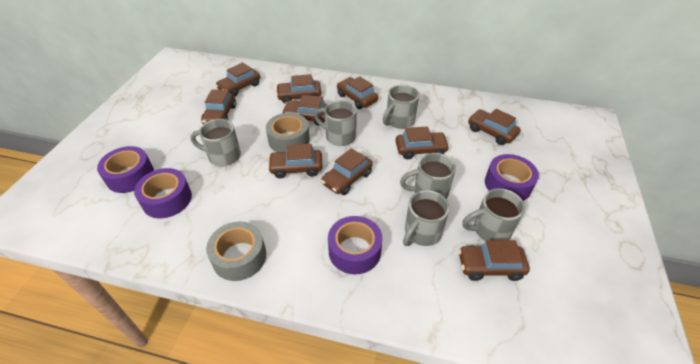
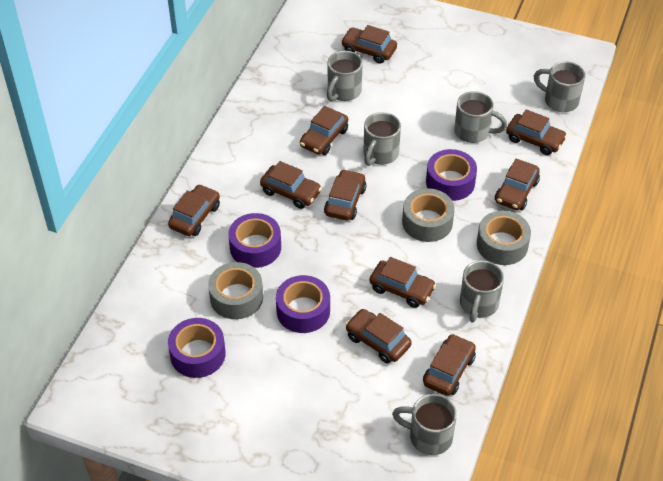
grey tape: [206,222,266,281] [266,113,310,152] = 2 -> [208,262,263,319] [402,188,455,242] [477,211,531,265] = 3

